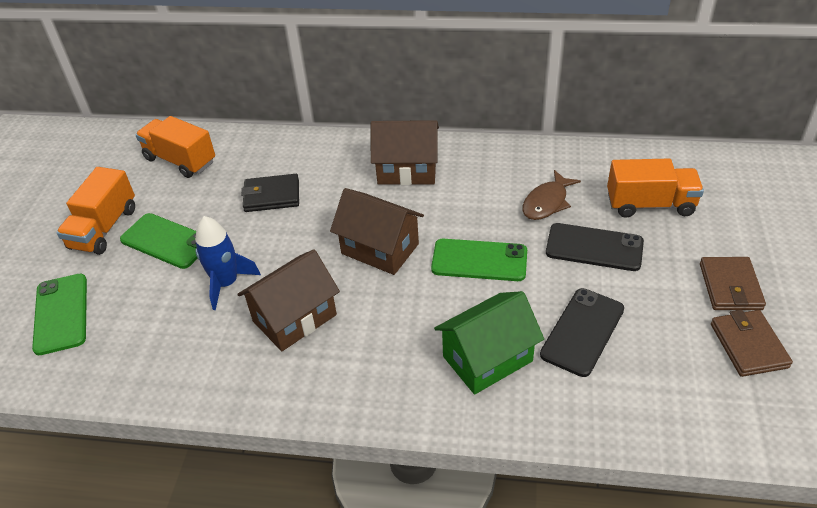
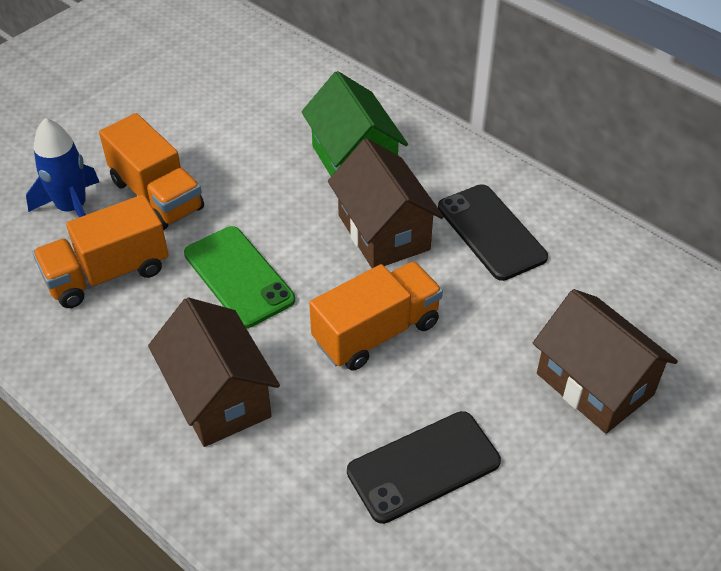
black wallet: [241,174,299,212] = 1 -> none = 0
brown fish: [522,170,581,220] = 1 -> none = 0
brown wallet: [700,257,766,310] [711,310,793,377] = 2 -> none = 0
green phone: [32,274,87,355] [120,213,198,269] [431,239,527,281] = 3 -> [184,226,295,328] = 1

